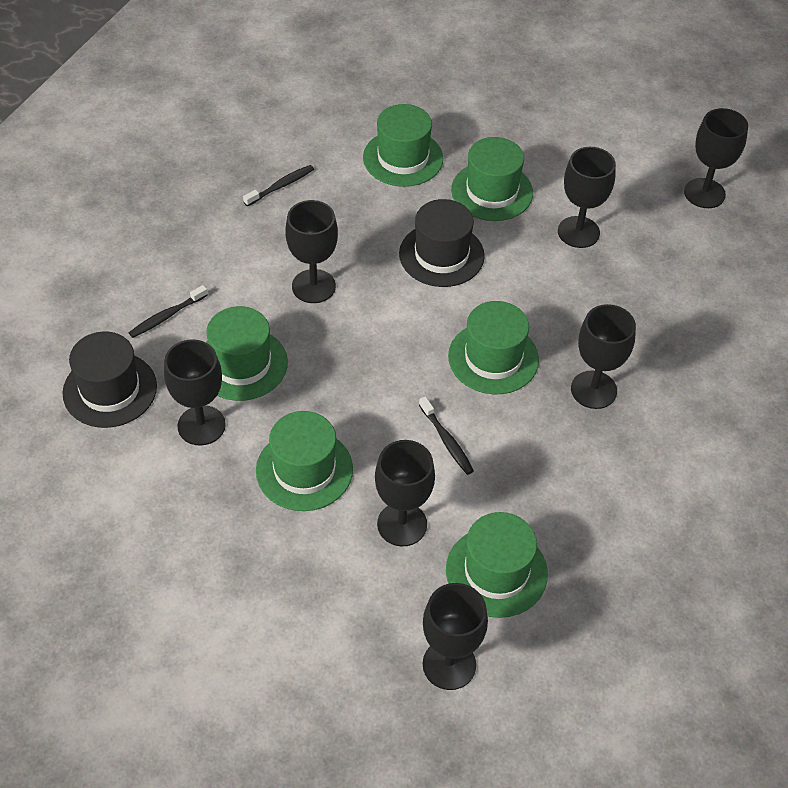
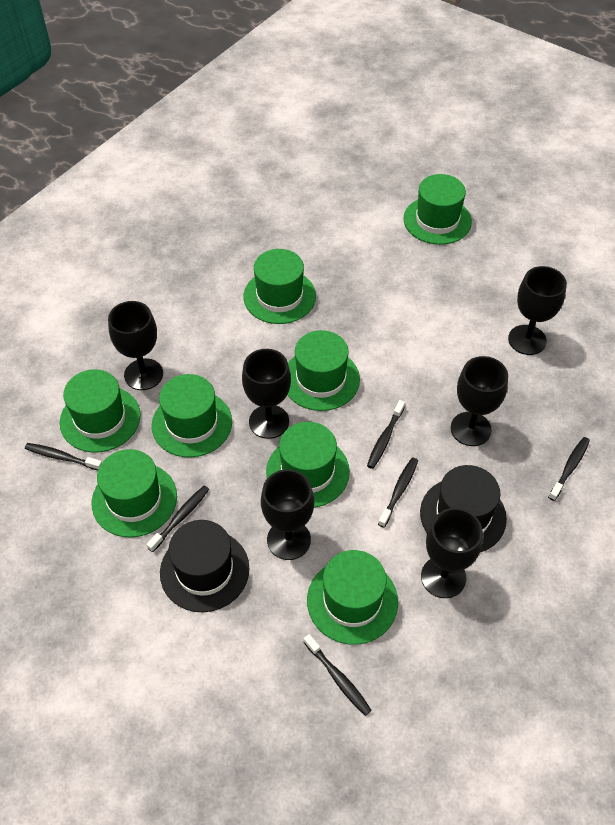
black goblet: [164,339,226,446] [285,200,338,303] [375,440,435,546] [423,583,488,690] [558,147,616,248] [571,304,636,409] [684,108,748,208] = 7 -> [108,301,163,390] [242,349,291,439] [261,469,314,560] [421,508,483,598] [451,356,508,446] [508,266,567,355] = 6
black toothbrush: [129,285,208,338] [243,165,314,206] [419,396,474,475] = 3 -> [25,443,102,470] [146,485,209,552] [304,634,372,716] [367,400,405,469] [378,457,418,527] [548,437,590,501] = 6
green hat: [206,306,288,401] [256,411,353,511] [363,104,443,187] [446,512,548,618] [448,301,539,394] [451,137,533,221] = 6 -> [60,369,141,453] [92,449,177,537] [152,374,232,458] [243,249,316,324] [266,422,350,508] [287,330,360,411] [307,550,398,645] [403,174,472,245] = 8

